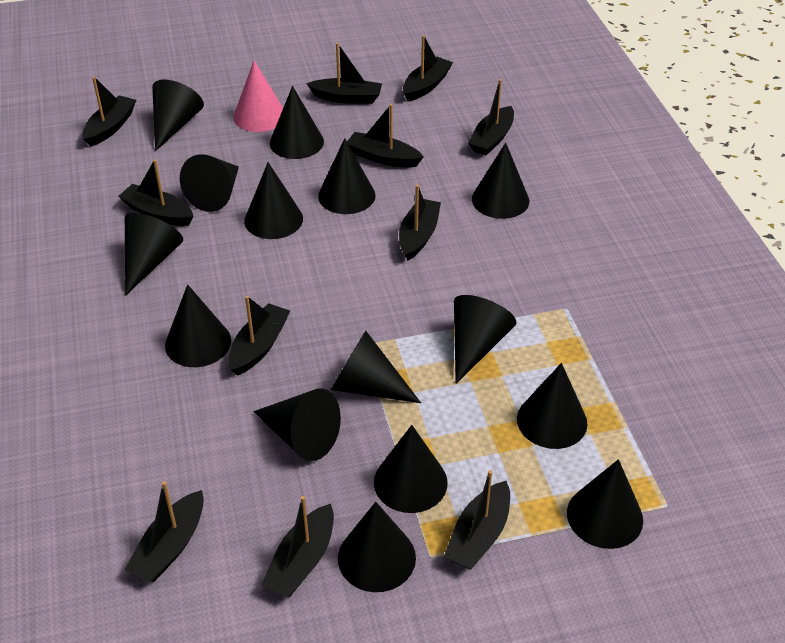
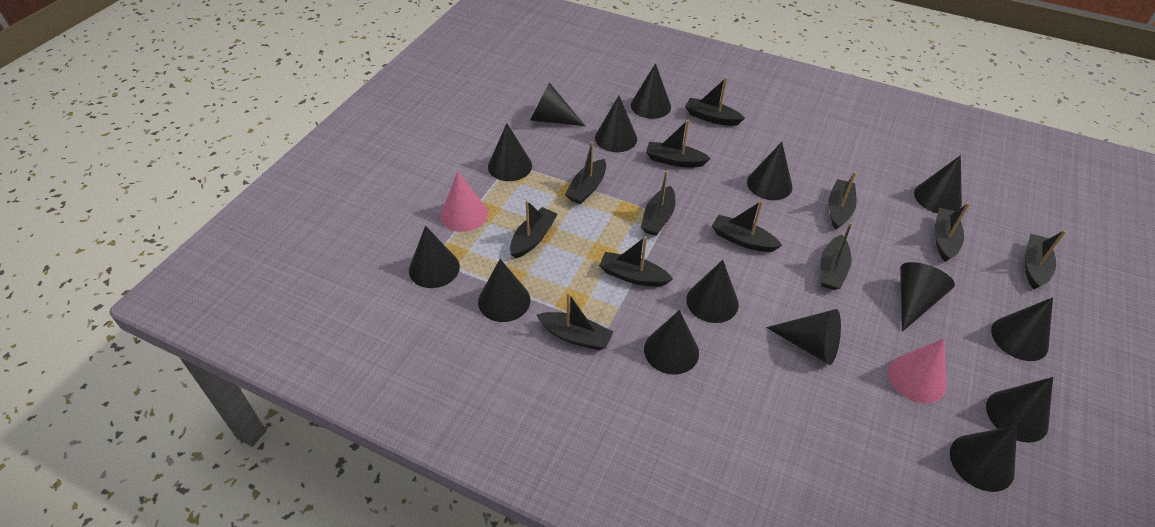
black boat: [82,77,136,147] [118,159,194,226] [124,481,204,582] [228,296,290,376] [261,496,334,598] [306,43,382,104] [347,104,424,168] [399,185,441,261] [403,35,453,101] [444,470,510,569] [468,79,514,156] = 11 -> [510,201,558,259] [537,293,613,350] [565,141,606,204] [599,236,673,287] [641,171,675,236] [646,120,711,167] [685,78,745,126] [712,200,782,252] [820,222,852,290] [828,172,857,230] [935,203,970,262] [1025,230,1066,289] = 12
pink cone: [233,61,283,132] = 1 -> [440,172,488,232] [888,339,947,403] = 2

